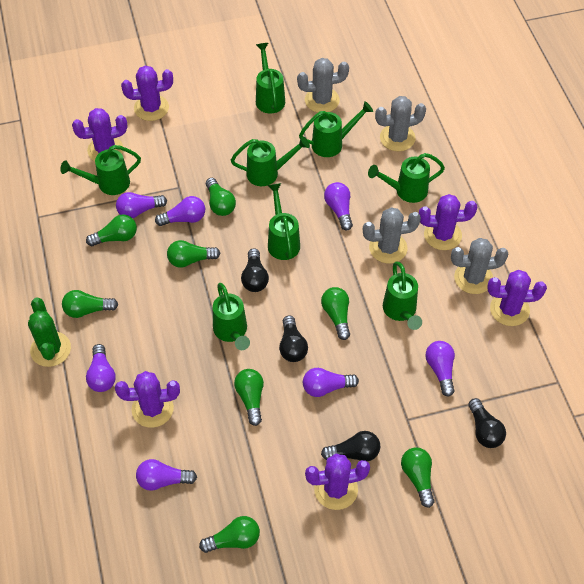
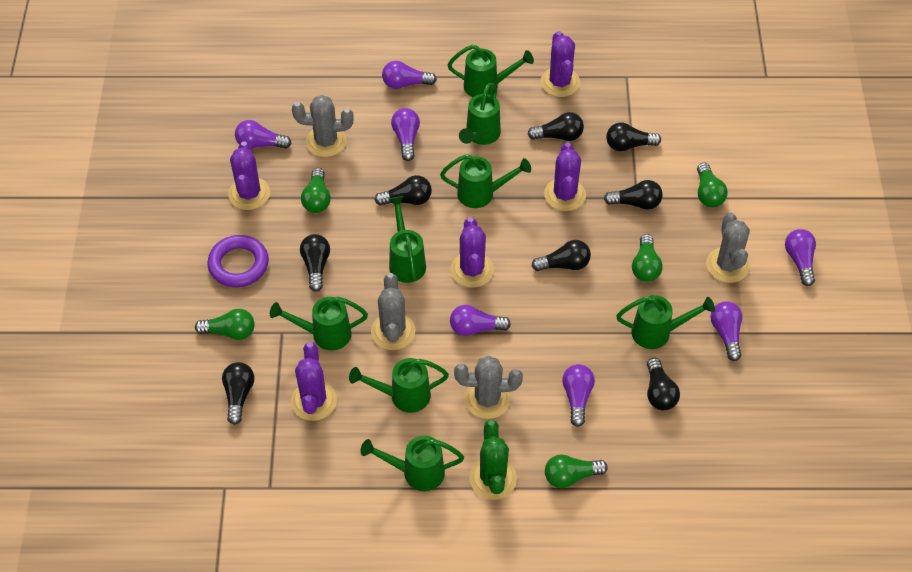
black light bulb: [241,248,269,292] [279,315,308,362] [321,431,380,461] [468,398,506,448] = 4 -> [222,362,254,425] [300,234,330,292] [374,175,432,206] [527,112,584,141] [532,240,591,271] [604,180,663,210] [606,122,661,151] [647,358,680,410] = 8
green light bulb: [62,290,118,318] [86,215,137,246] [167,240,220,268] [199,516,260,553] [206,178,236,216] [234,369,264,426] [321,287,350,340] [401,447,435,508] = 8 -> [195,309,255,340] [301,168,331,213] [545,454,608,488] [632,234,663,282] [697,162,728,207] = 5
purple cactus: [72,108,128,161] [115,371,180,428] [121,66,173,121] [305,453,370,510] [419,194,477,250] [487,270,547,326] = 6 -> [228,141,270,210] [291,342,337,421] [451,217,494,288] [541,31,580,97] [544,143,586,211] = 5
purple ring: none = 0 -> [207,235,269,287] = 1

